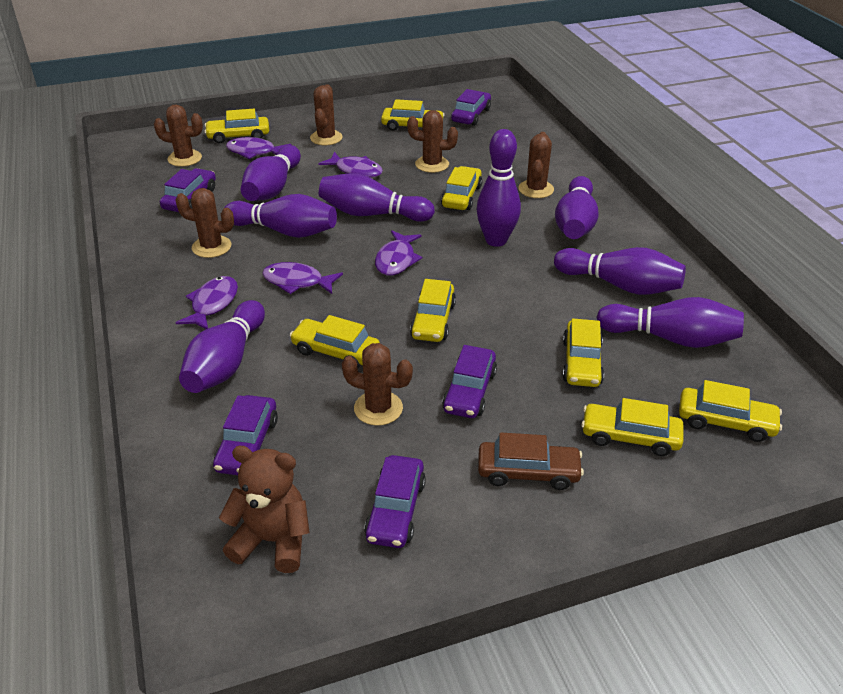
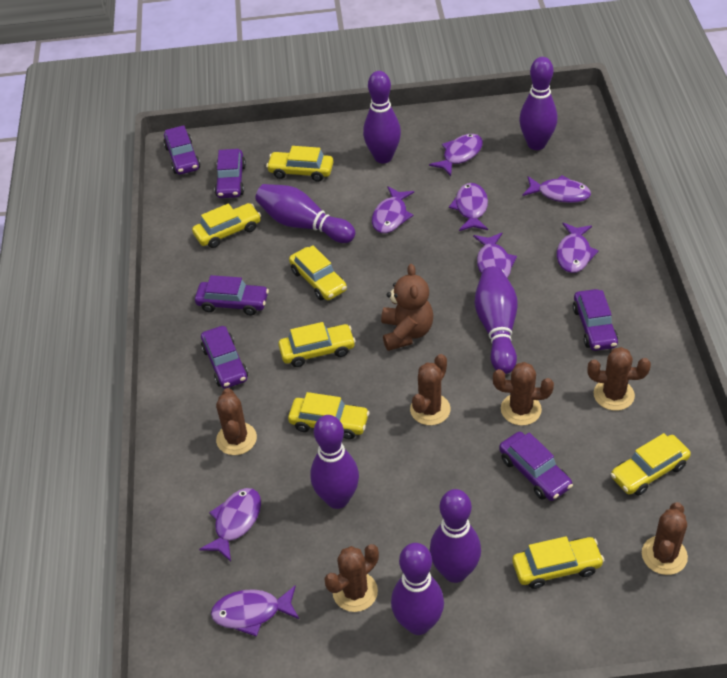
brown car: [478,433,584,490] = 1 -> none = 0
purple bowling pin: [179,300,265,393] [224,194,337,238] [241,145,301,201] [319,173,435,222] [476,129,521,247] [554,247,686,295] [555,176,599,239] [596,297,744,348] = 8 -> [255,184,356,243] [310,415,359,509] [363,71,401,163] [391,543,444,635] [430,489,481,583] [475,266,518,374] [519,57,557,150] = 7
purple car: [160,168,216,212] [213,395,278,475] [364,455,426,548] [442,345,497,418] [451,89,491,126] = 5 -> [163,125,200,175] [195,275,269,316] [201,326,248,389] [214,149,246,198] [499,432,573,501] [573,289,618,351] = 6
purple fish: [176,276,238,329] [226,137,291,159] [262,262,343,294] [318,152,383,178] [375,230,422,275] = 5 -> [199,488,261,562] [211,585,299,637] [372,186,414,233] [429,134,483,176] [449,183,488,231] [473,233,517,278] [522,175,591,203] [557,223,599,273] = 8
yellow car: [204,109,269,143] [290,315,380,368] [381,99,445,131] [410,279,456,342] [441,166,482,210] [562,318,604,387] [581,398,683,456] [679,380,782,442] = 8 -> [192,203,261,248] [266,146,334,182] [278,322,356,367] [288,392,370,439] [289,245,347,300] [512,536,605,589] [611,433,691,496] = 7

